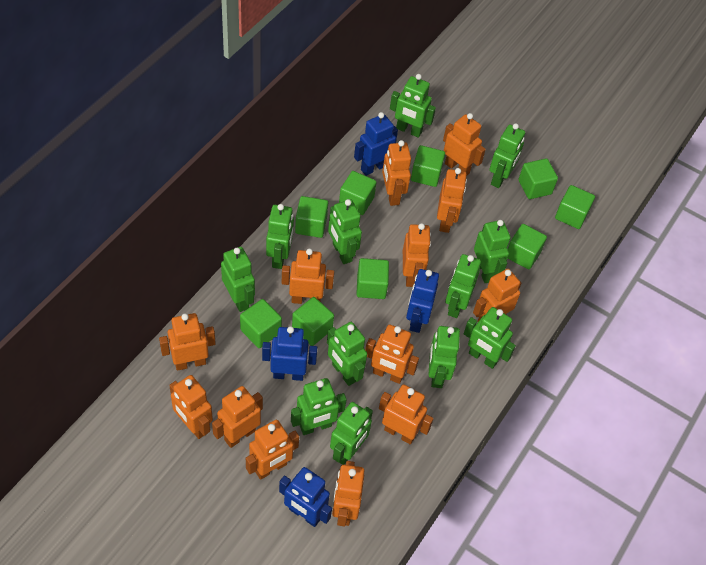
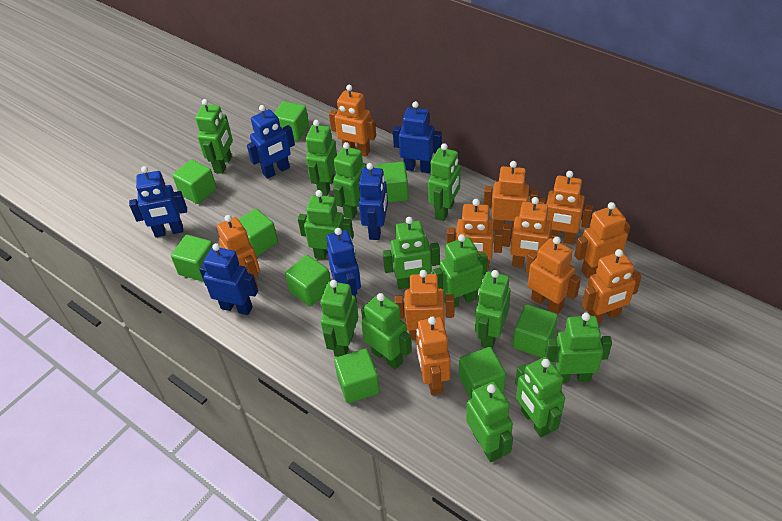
blue robot: [262,326,317,381] [279,467,332,527] [354,112,398,176] [406,269,439,333] = 4 -> [129,166,187,237] [199,243,258,315] [247,105,295,179] [326,228,361,303] [359,163,388,240] [393,101,442,173] = 6
green robot: [221,247,255,312] [266,204,294,269] [291,378,347,435] [327,322,367,386] [328,199,362,264] [330,402,373,465] [390,74,436,138] [428,326,460,388] [445,254,481,318] [464,307,516,369] [474,220,511,283] [489,123,525,188] = 12 -> [195,99,233,174] [298,190,354,259] [306,120,337,196] [321,280,358,357] [333,142,367,219] [361,293,412,370] [383,217,440,289] [428,143,461,221] [432,234,488,308] [466,382,513,462] [475,270,511,349] [515,357,565,437] [545,313,612,383] = 13
orange robot: [159,313,216,371] [169,375,213,439] [212,386,263,448] [246,420,299,480] [282,248,334,304] [332,461,364,526] [365,324,419,384] [379,384,433,445] [382,140,411,206] [403,223,431,287] [437,168,467,233] [443,113,486,175] [473,269,521,322] = 13 -> [217,215,260,288] [329,85,376,157] [394,270,454,340] [416,316,450,395] [447,199,503,270] [483,161,538,231] [502,197,560,268] [526,237,581,314] [538,171,593,245] [574,202,630,278] [582,249,642,323] = 11

